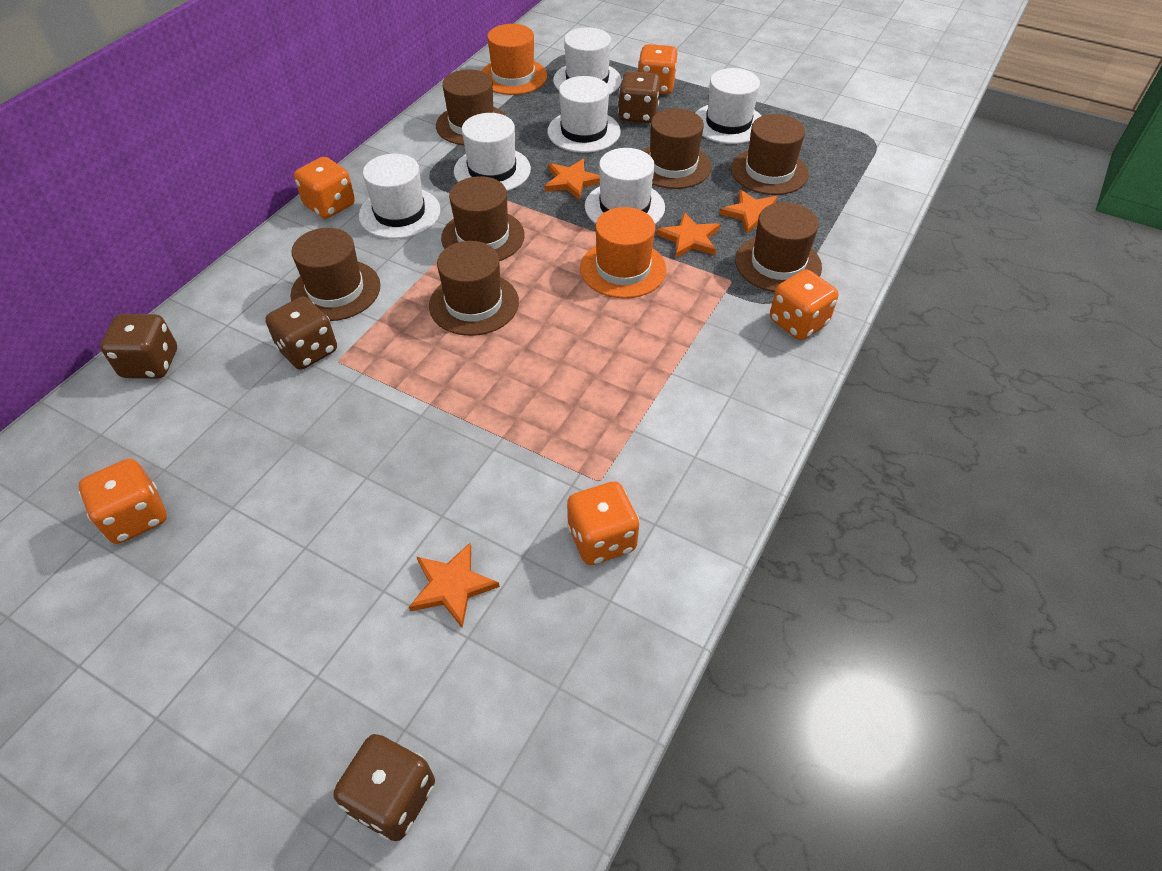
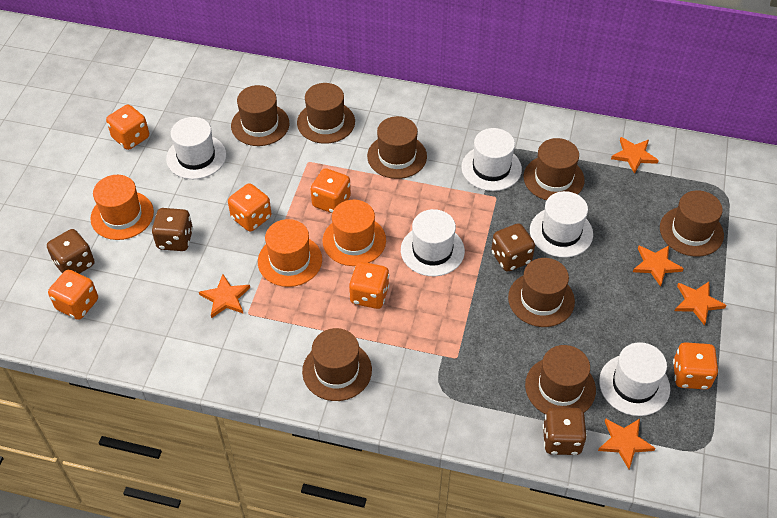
brown hat: [290,228,380,321] [429,241,519,336] [436,69,506,145] [441,176,525,261] [643,108,711,189] [731,114,809,195] [735,202,822,292] = 7 -> [231,85,290,146] [297,83,355,144] [302,328,372,401] [367,116,427,179] [508,258,575,327] [523,138,584,200] [525,345,596,414] [660,190,724,257] = 8
orange dice: [78,459,167,544] [294,157,355,219] [567,482,639,565] [638,44,677,94] [770,270,838,340] = 5 -> [48,270,98,320] [106,104,149,150] [228,183,272,232] [311,168,351,213] [349,262,389,309] [673,342,719,389] = 6
orange hat: [481,24,547,95] [580,207,667,298] = 2 -> [90,175,154,240] [258,219,322,287] [323,200,386,266] = 3
orange star: [409,543,500,628] [544,159,600,200] [656,212,720,258] [720,190,777,234] = 4 -> [199,274,250,318] [598,418,656,469] [611,137,659,174] [633,245,684,287] [675,282,727,326] = 5
white hat: [359,154,441,239] [454,113,531,191] [547,76,621,153] [553,27,621,95] [585,148,665,224] [696,68,761,144] = 6 -> [166,117,226,179] [401,209,465,276] [461,128,522,191] [530,191,593,258] [599,342,670,416] = 5

